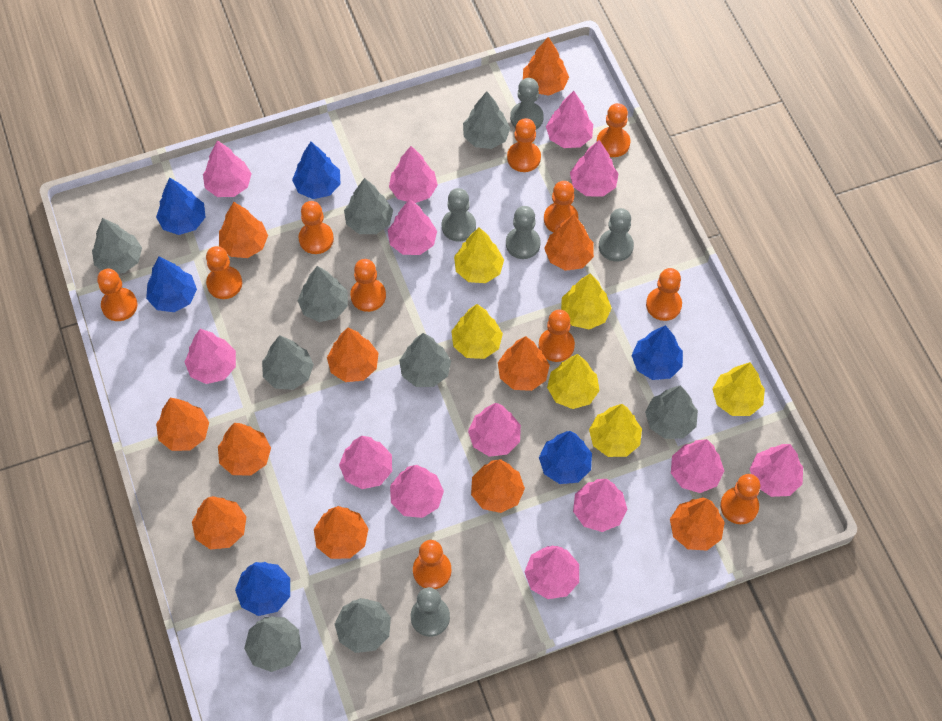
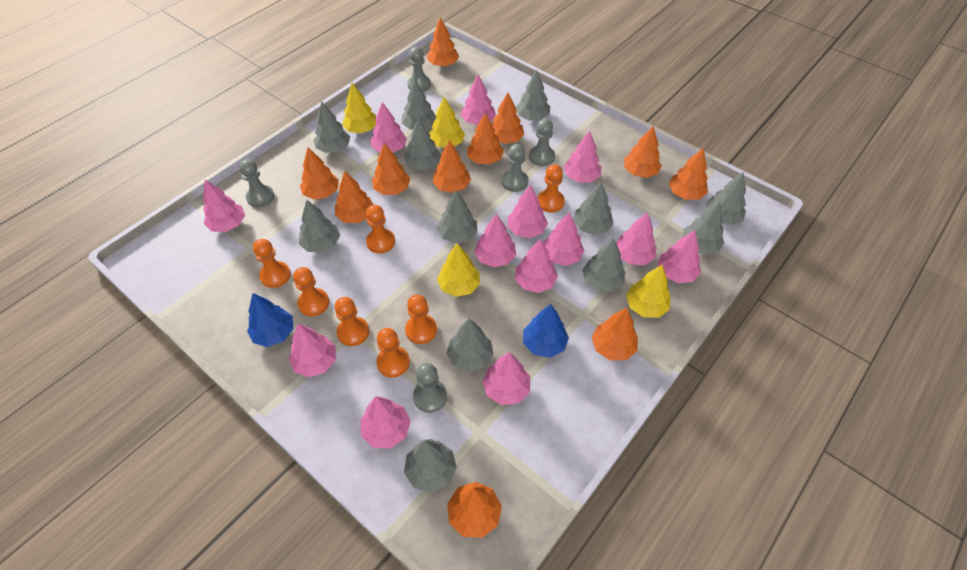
blue tree: [146,257,197,312] [156,178,206,235] [235,562,290,616] [292,142,340,199] [539,431,592,484] [631,325,683,380] = 6 -> [247,293,293,347] [523,304,569,358] = 2
grey tree: [92,218,142,273] [244,616,301,672] [262,335,314,390] [298,266,348,322] [335,598,391,653] [344,178,393,234] [399,333,451,387] [463,91,511,149] [645,385,698,439] = 9 -> [299,200,340,253] [314,102,350,153] [402,80,436,130] [404,118,441,170] [404,439,457,493] [437,190,478,243] [447,318,494,372] [516,70,550,120] [573,181,614,235] [582,238,626,291] [682,201,724,255] [705,172,746,225] = 12
orange pawn: [97,269,138,321] [206,246,242,299] [298,201,334,254] [350,259,386,312] [413,540,452,589] [507,118,541,172] [539,309,575,362] [544,181,578,233] [597,103,630,157] [646,268,682,321] [720,474,760,524] = 11 -> [253,239,291,288] [293,267,329,316] [335,297,369,346] [366,205,395,253] [376,328,410,378] [405,295,437,344] [537,164,565,212] = 7
yellow tree: [451,304,503,359] [454,227,504,283] [547,354,600,409] [561,273,612,329] [589,404,642,457] [713,362,765,416] = 6 -> [342,83,376,134] [429,97,465,148] [437,243,480,297] [626,265,670,318] = 4

